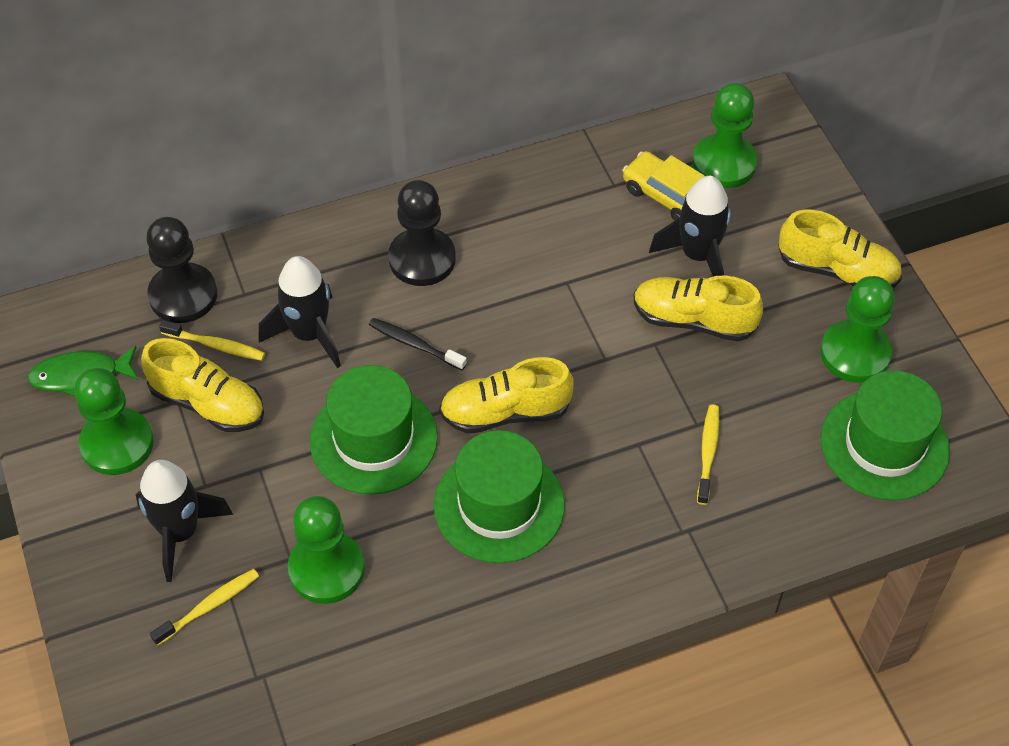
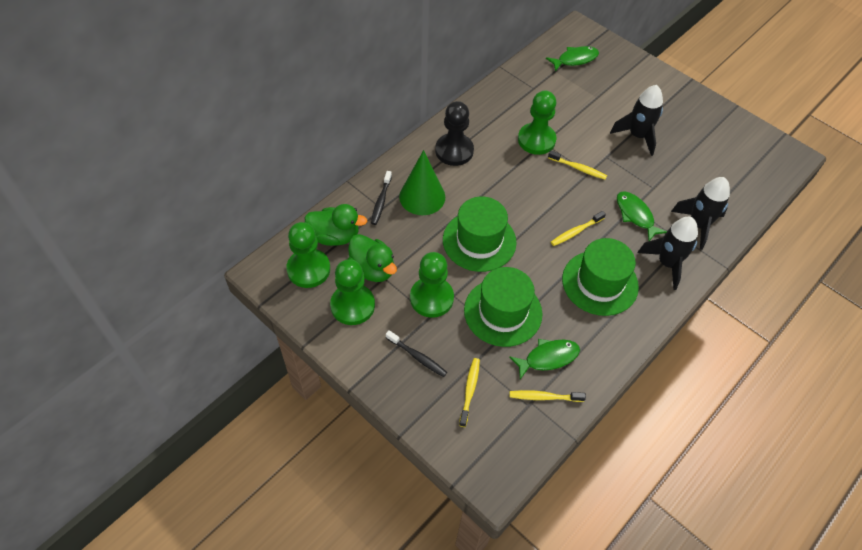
black pawn: [146,217,217,323] [388,180,456,286] = 2 -> [435,101,474,166] = 1
black toothbrush: [369,318,467,370] = 1 -> [371,171,392,225] [386,330,447,377] = 2
green cone: none = 0 -> [399,150,445,215] = 1
green duck: none = 0 -> [304,204,368,246] [348,234,397,282] = 2
green fish: [27,346,139,396] = 1 -> [509,339,580,379] [546,46,599,72] [617,191,667,241] = 3
yellow car: [623,151,705,221] = 1 -> none = 0
yellow shoe: [141,338,264,432] [439,357,574,434] [634,276,763,342] [778,210,902,288] = 4 -> none = 0
yellow toothbrush: [150,569,259,646] [159,320,265,361] [697,405,719,505] = 3 -> [459,358,480,427] [510,390,586,402] [548,150,607,180] [551,211,606,246] = 4

